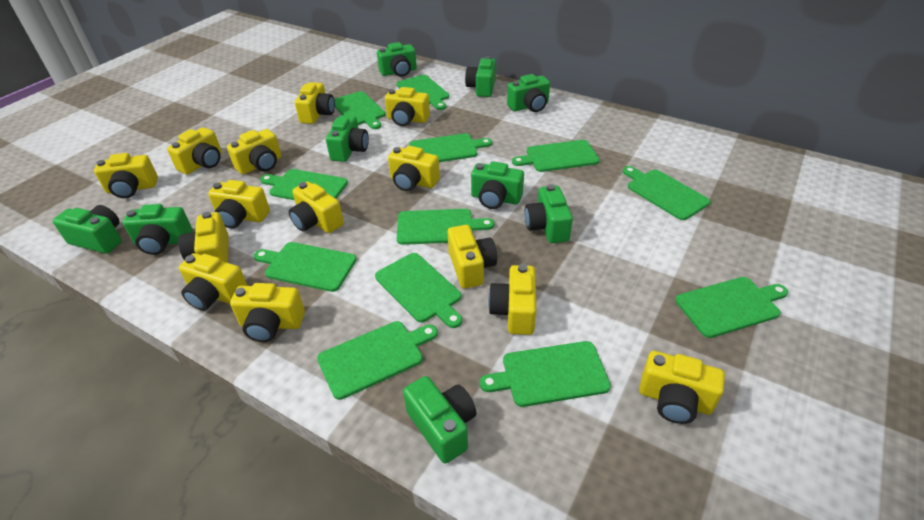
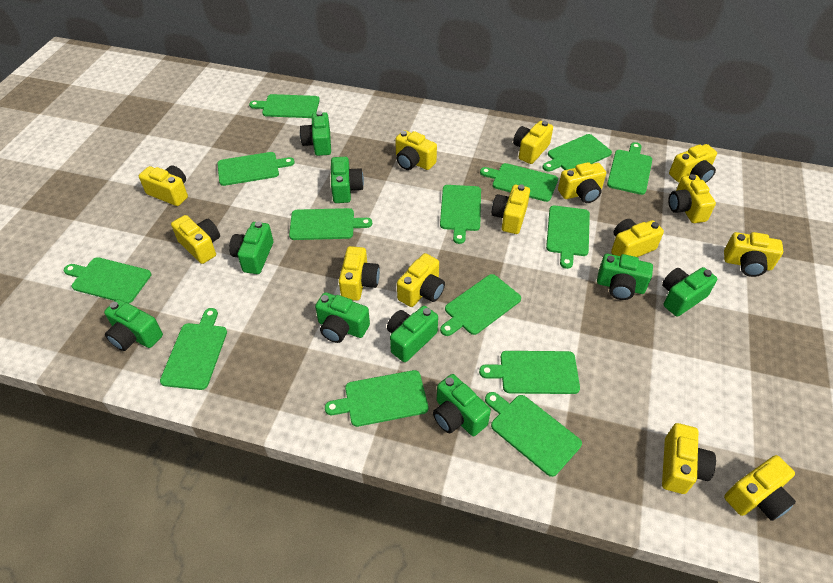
green cutting board: [254,242,357,292] [260,169,348,200] [317,321,438,400] [334,91,386,129] [375,253,462,328] [396,75,449,110] [397,209,494,245] [409,133,492,162] [480,341,611,407] [512,140,599,172] [623,166,710,220] [675,277,788,338] = 12 -> [64,257,151,303] [160,308,227,390] [217,152,295,186] [249,94,320,118] [289,208,372,240] [325,370,428,427] [440,185,481,244] [440,274,521,336] [479,351,580,394] [480,163,558,202] [485,392,582,477] [543,134,612,172] [546,206,590,269] [607,142,652,195] = 14

